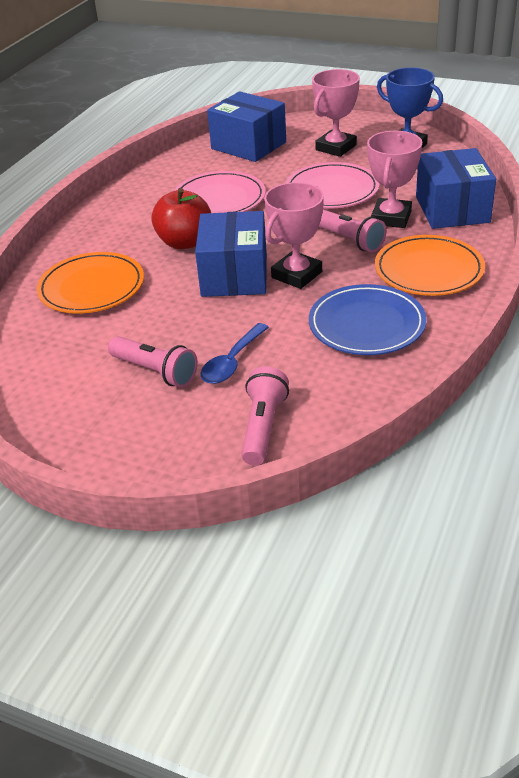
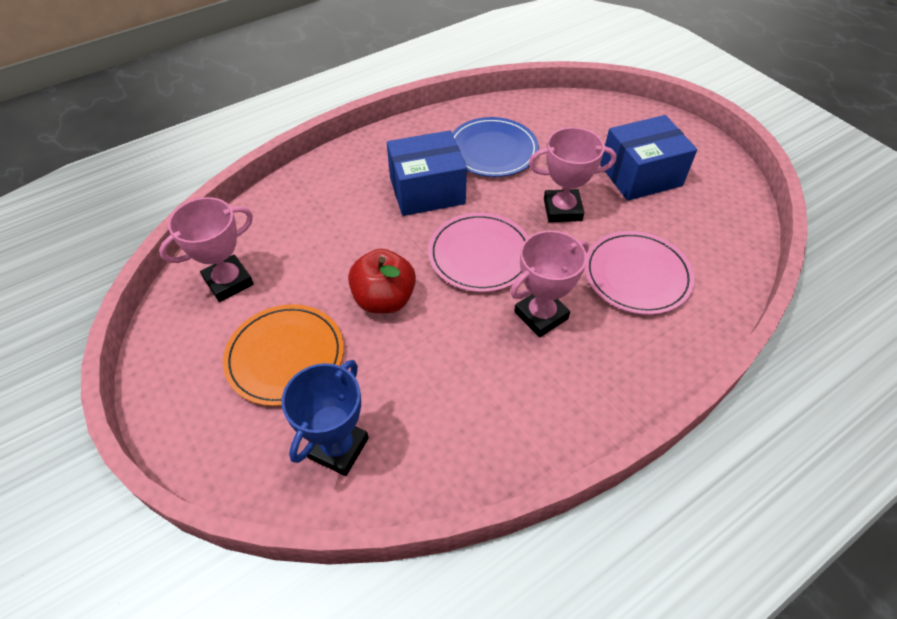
blue box: [195,211,267,297] [207,91,286,162] [416,148,496,229] = 3 -> [387,130,467,216] [600,115,697,201] = 2
blue spoon: [200,323,269,384] = 1 -> none = 0
orange plate: [36,252,144,314] [375,235,485,296] = 2 -> [223,304,344,406] = 1
pink flashlight: [108,336,198,387] [241,367,289,465] [319,210,386,252] = 3 -> none = 0

